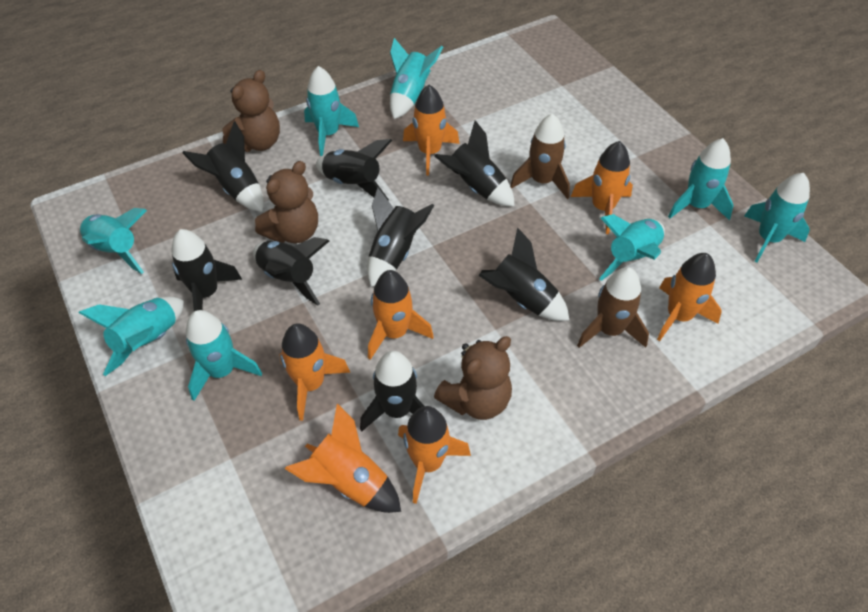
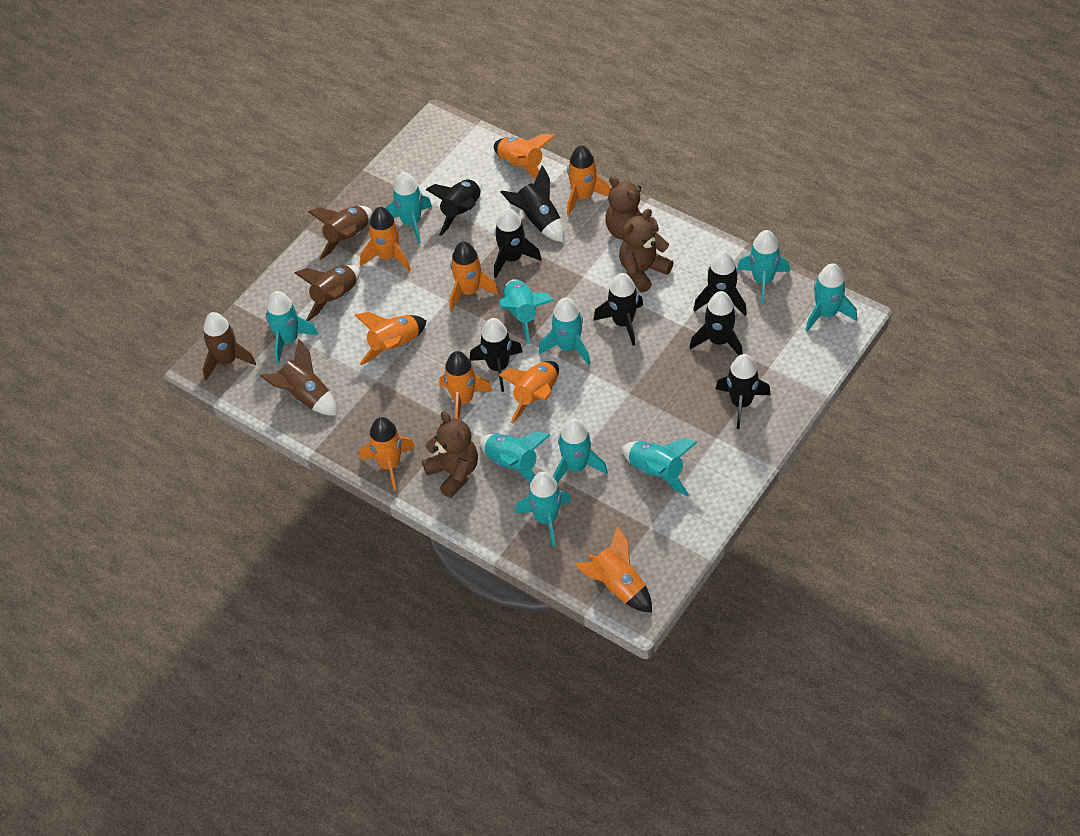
brown rocket: [510,114,570,199] [577,267,649,348] = 2 -> [203,312,256,381] [261,339,337,416] [295,265,360,321] [308,206,372,259] = 4
orange rocket: [279,323,350,421] [285,403,401,513] [368,270,434,360] [398,406,471,504] [403,85,459,176] [571,141,633,234] [657,253,722,341] = 7 -> [355,312,426,365] [360,207,411,271] [360,417,415,491] [439,351,493,419] [449,241,499,311] [494,134,555,180] [498,361,559,424] [567,145,611,215] [574,526,652,613] = 9
turquoise rocket: [78,297,184,376] [80,208,147,274] [186,310,262,401] [304,66,359,156] [390,38,443,119] [599,214,665,281] [668,138,734,220] [744,173,810,263] = 8 -> [266,291,318,364] [386,172,432,244] [480,431,550,483] [499,279,554,344] [515,472,571,546] [539,298,590,365] [553,419,608,483] [622,439,697,496] [737,230,790,304] [806,263,857,332] = 10

